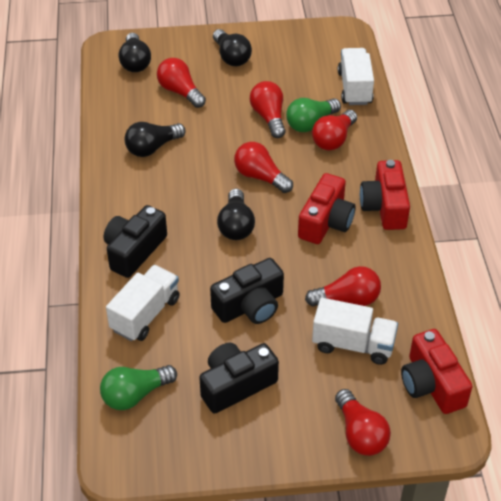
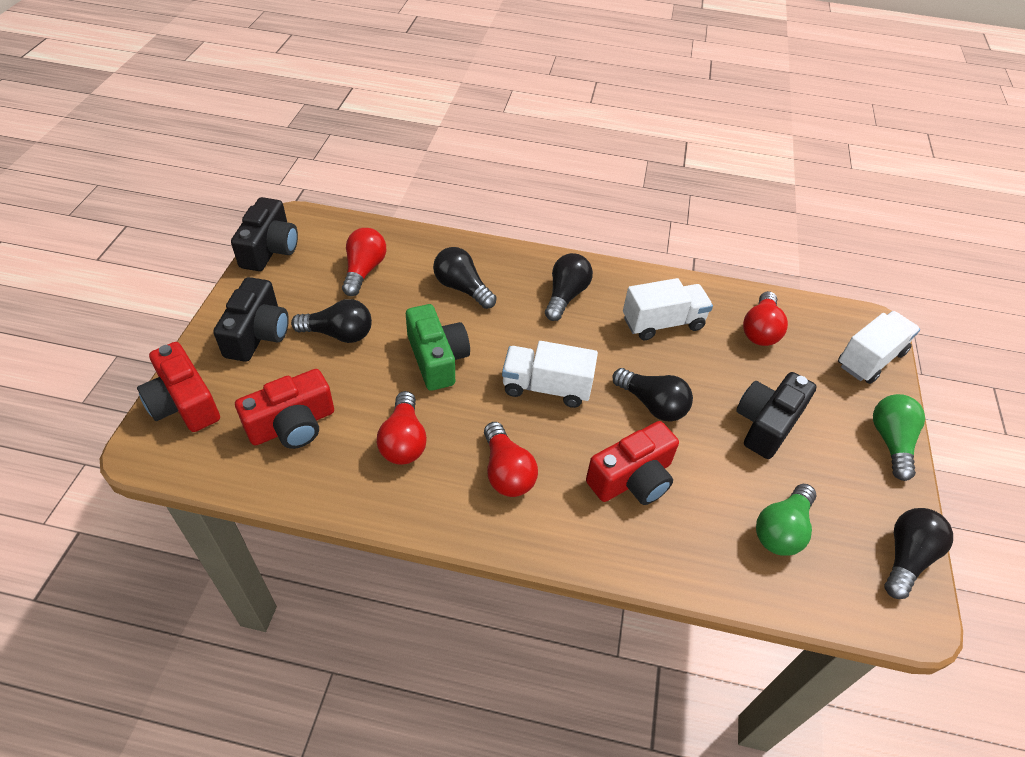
black light bulb: [119,33,151,72] [125,122,186,157] [213,29,252,66] [217,189,255,240] = 4 -> [291,299,372,343] [433,247,497,309] [545,253,593,321] [612,368,693,422] [885,508,953,599] = 5
green camera: none = 0 -> [406,304,470,391] = 1
red light bulb: [157,58,206,108] [234,142,293,193] [250,81,286,138] [305,266,381,307] [312,110,357,150] [335,389,391,456] = 6 -> [342,228,386,296] [377,391,427,465] [484,422,538,497] [743,291,788,346] = 4

